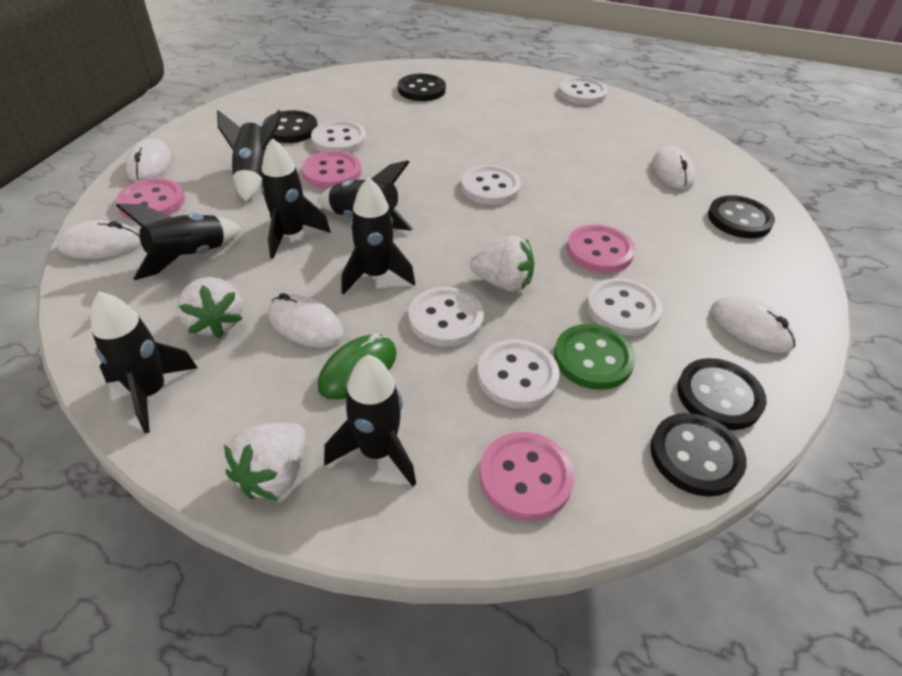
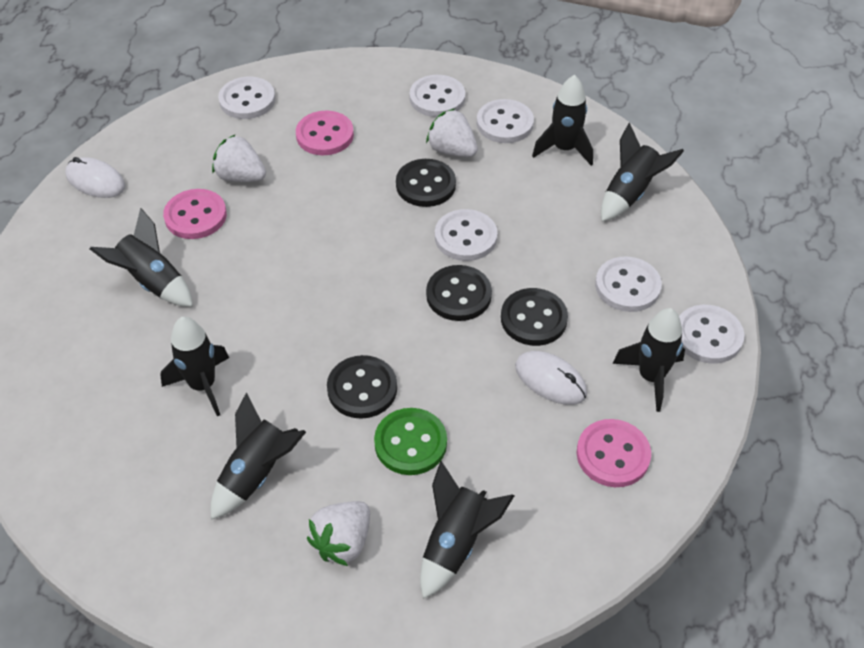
black button: [262,110,318,143] [398,74,446,101] [650,413,747,497] [677,358,767,430] [708,195,775,238] = 5 -> [327,355,397,419] [396,159,456,207] [426,265,492,321] [501,288,568,346] = 4
green mouse: [318,333,397,400] = 1 -> none = 0
pink button: [116,178,185,220] [302,151,362,189] [479,432,574,520] [567,225,635,273] = 4 -> [163,189,227,239] [296,110,354,155] [576,419,651,487] = 3
white mouse: [57,220,141,259] [126,138,171,182] [268,293,344,348] [652,146,695,190] [711,295,796,353] = 5 -> [65,157,125,198] [515,351,587,405] = 2

